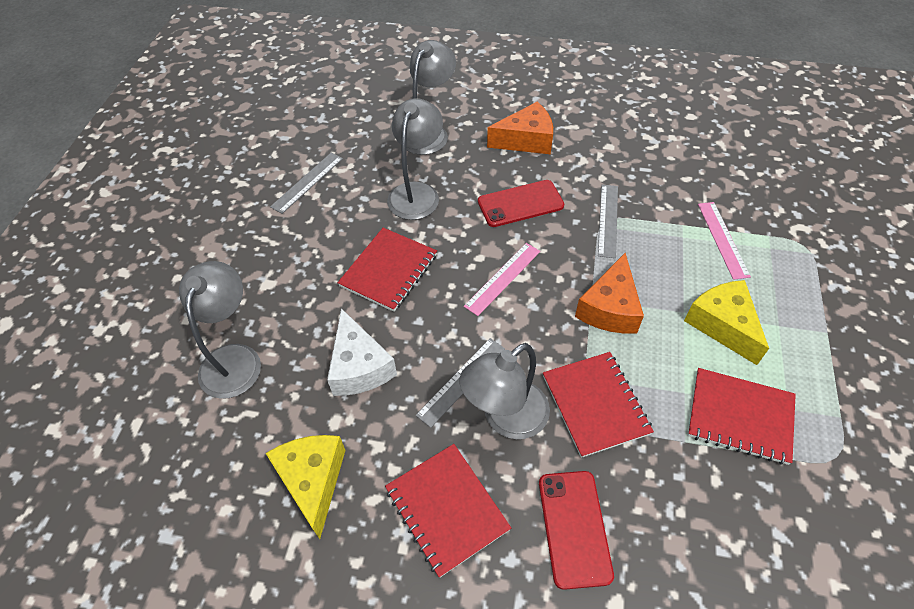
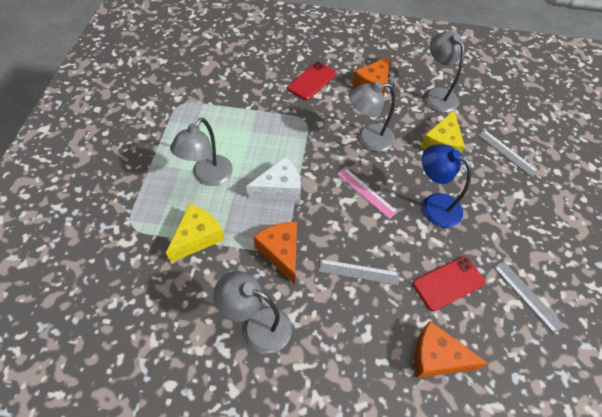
blue lamp: none = 0 -> [422,144,471,228] = 1
orange cheese: [487,102,553,154] [575,253,644,334] = 2 -> [253,222,297,284] [352,56,390,96] [414,321,488,378] = 3
pink ruler: [464,243,540,316] [698,202,751,280] = 2 -> [337,168,398,219] = 1
red notebook: [337,228,437,312] [385,444,511,578] [543,352,654,458] [688,368,796,465] = 4 -> none = 0

